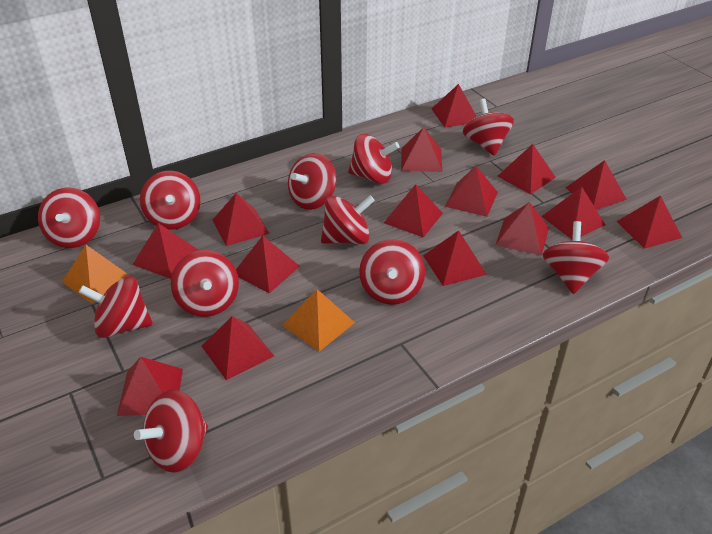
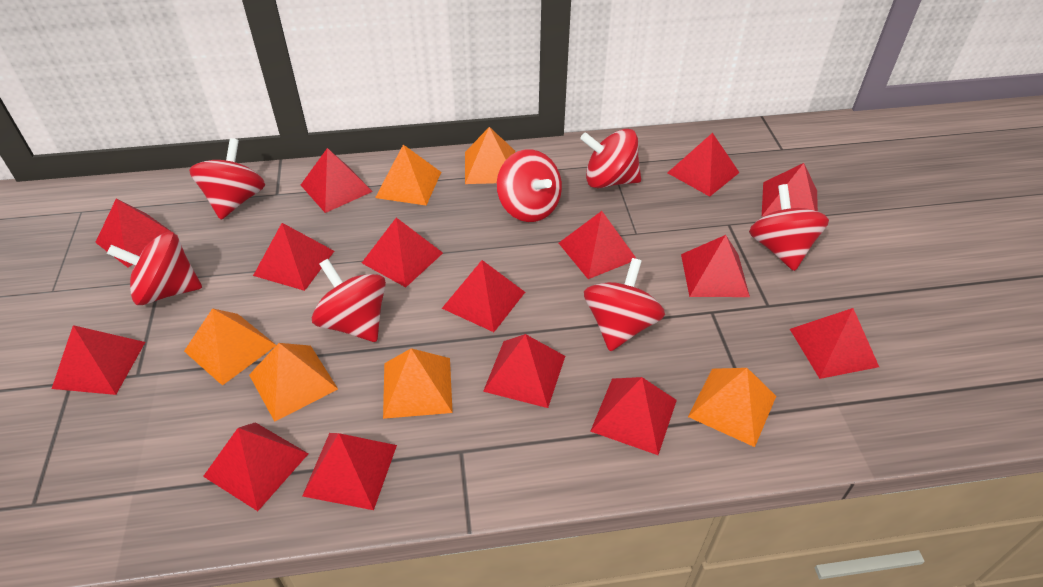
orange pyramid: [62,245,130,303] [282,289,355,352] = 2 -> [184,308,276,386] [249,343,338,422] [375,145,441,205] [383,348,453,419] [465,127,515,184] [688,368,776,447] = 6
red spinning top: [38,187,100,248] [79,276,153,338] [134,390,208,473] [140,171,200,230] [171,250,239,317] [288,153,337,210] [321,195,375,244] [348,134,400,184] [359,239,425,305] [463,99,514,156] [543,221,609,294] = 11 -> [107,232,202,305] [189,138,265,220] [312,259,386,342] [497,149,562,222] [580,129,641,188] [584,258,665,351] [749,184,829,271] = 7

